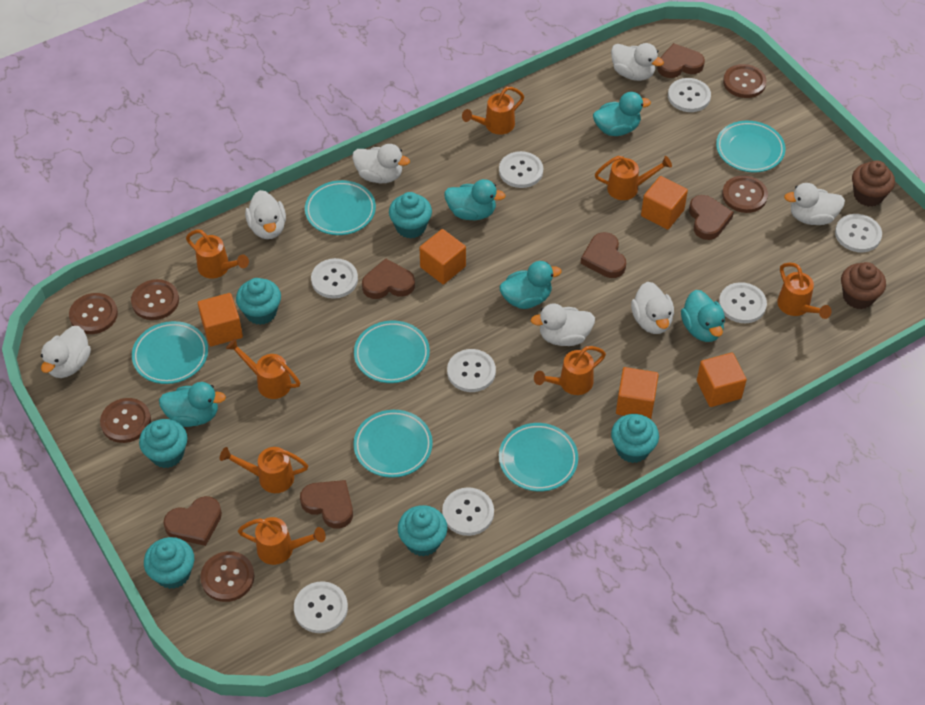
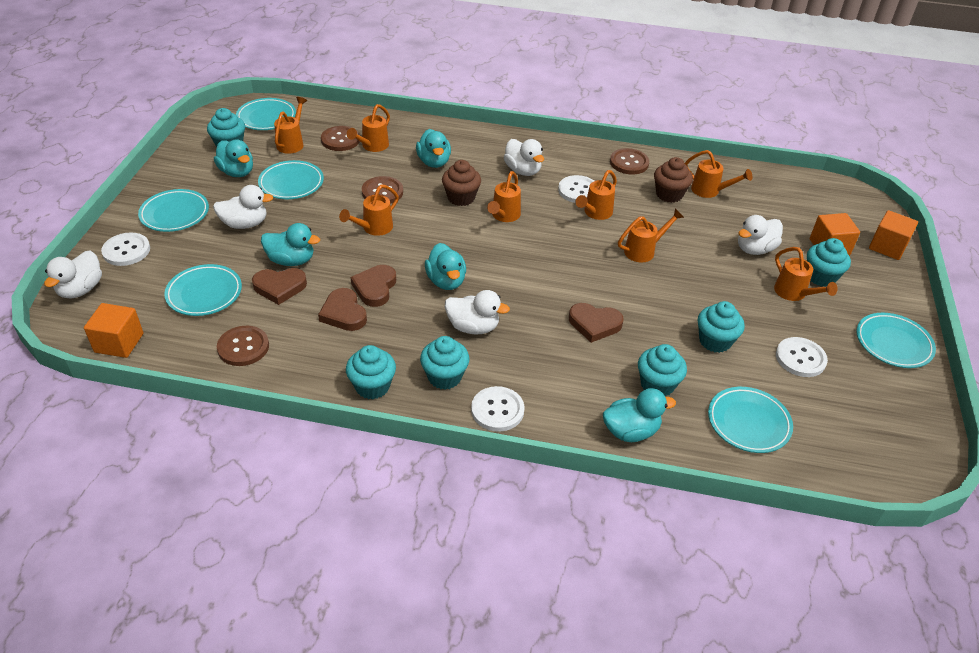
brown button: [69,293,118,334] [100,398,151,443] [131,279,179,320] [200,551,254,602] [722,175,768,213] [723,64,767,98] = 6 -> [217,326,269,366] [321,126,360,151] [362,176,403,204] [610,148,649,174] = 4
brown heart: [163,496,222,546] [300,480,353,529] [362,258,415,299] [581,232,626,278] [657,43,705,78] [689,195,734,240] = 6 -> [252,268,307,305] [318,288,367,331] [351,265,396,307] [569,303,624,343] = 4
orange cube: [198,293,243,347] [420,229,466,285] [616,367,659,419] [641,176,688,230] [697,352,747,407] = 5 -> [84,303,143,358] [810,213,860,256] [869,210,918,260] = 3
white button: [294,581,348,633] [311,258,358,299] [442,487,494,536] [447,349,496,392] [499,151,543,188] [668,78,711,112] [719,282,767,323] [835,214,882,252] = 8 -> [101,233,150,266] [471,386,524,432] [558,175,594,203] [776,337,828,377] = 4
white duck: [41,326,91,378] [245,190,286,239] [352,144,410,183] [531,304,595,346] [611,43,664,81] [631,282,674,334] [784,183,845,225] = 7 -> [44,251,102,299] [213,185,274,229] [445,290,510,334] [504,139,544,176] [738,215,783,255] = 5

